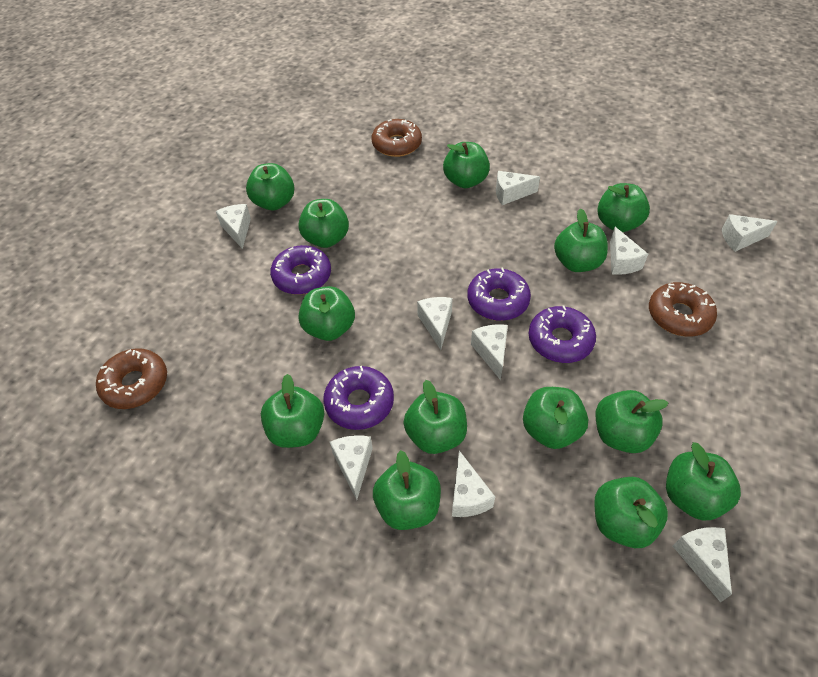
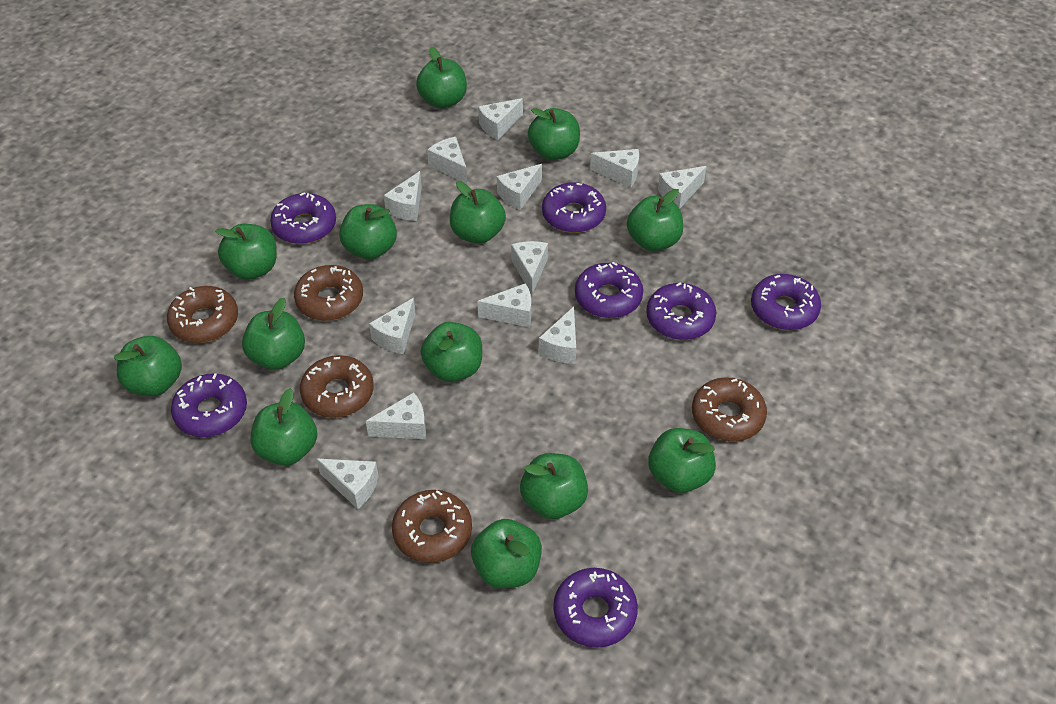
brown donut: [96,348,167,409] [372,119,422,157] [649,282,717,336] = 3 -> [167,286,238,343] [294,265,363,321] [300,355,374,418] [392,490,472,563] [692,377,767,442] = 5
purple donut: [270,245,331,295] [323,366,394,430] [467,267,531,321] [529,305,596,363] = 4 -> [171,373,247,437] [270,192,336,244] [542,182,606,233] [553,568,638,648] [575,262,643,318] [646,282,716,340] [751,274,821,330] = 7
white cheese: [216,204,251,249] [330,436,373,500] [417,297,453,350] [452,451,495,517] [471,324,508,380] [496,171,540,205] [610,227,648,275] [673,527,732,602] [722,214,778,252] = 9 -> [316,459,379,509] [366,392,426,439] [369,298,416,354] [384,171,422,221] [427,137,467,184] [477,283,531,327] [478,98,523,140] [497,164,542,210] [511,241,548,294] [539,307,576,364] [590,149,639,188] [658,166,706,209] = 12

